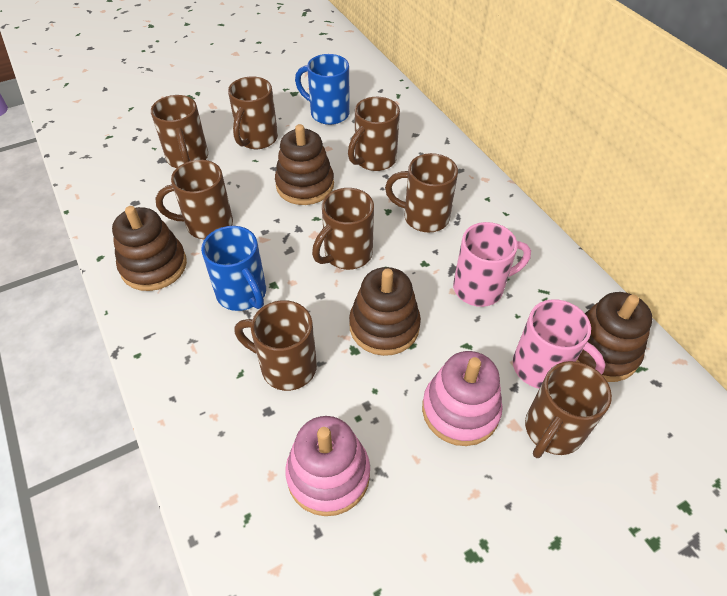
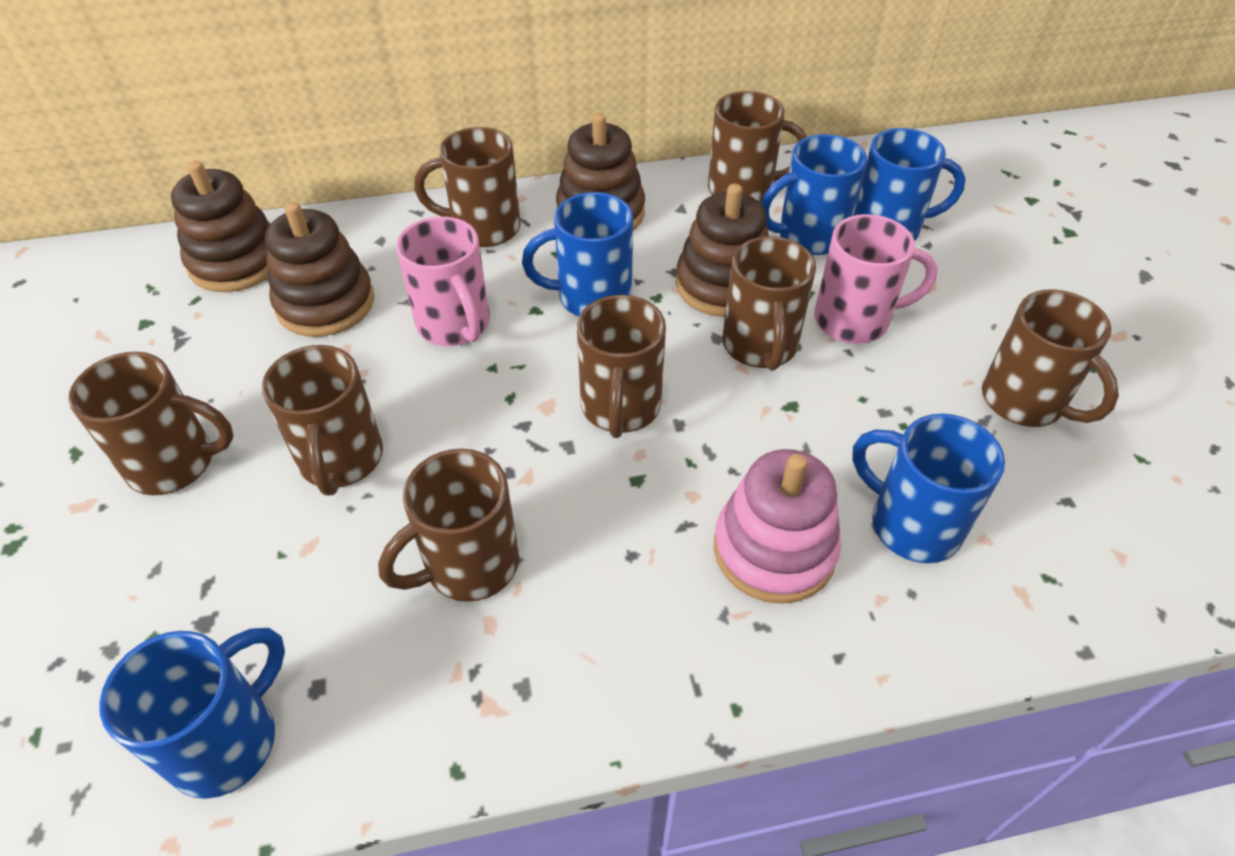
blue mug: [201,226,266,311] [295,54,350,125] = 2 -> [99,628,285,799] [522,192,633,316] [761,134,867,255] [852,414,1005,563] [853,128,966,241] = 5
pink stacking toy: [285,416,370,516] [422,351,503,446] = 2 -> [714,449,841,604] = 1

